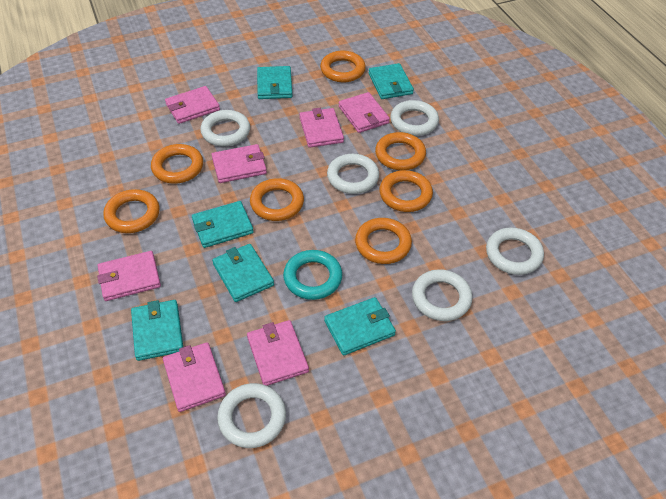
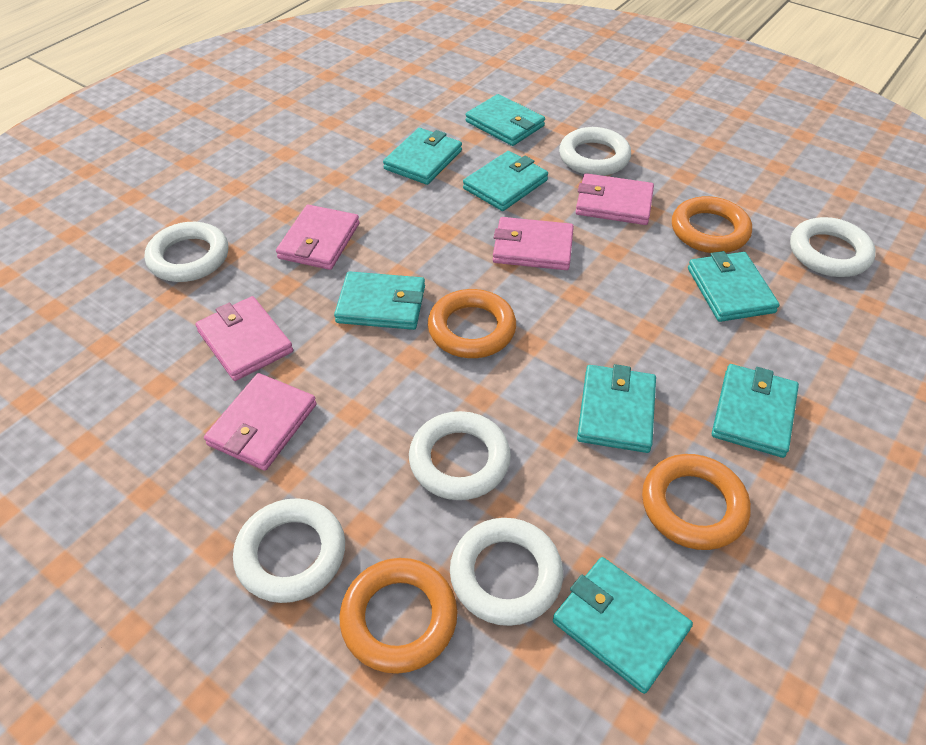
orange ring: [103,189,160,233] [151,144,203,184] [250,178,304,221] [320,51,366,82] [355,218,412,264] [375,132,426,170] [380,170,433,212] = 7 -> [340,558,457,674] [428,289,516,358] [642,454,751,550] [672,196,752,253] = 4
pink wallet: [97,251,161,301] [163,342,226,412] [165,86,220,124] [211,144,267,183] [247,320,309,386] [299,108,344,148] [338,92,390,133] = 7 -> [195,296,293,381] [204,373,317,471] [276,205,360,270] [493,217,574,270] [576,173,654,225] = 5
turquoise ring: [283,250,342,300] = 1 -> none = 0
turquoise wallet: [131,300,183,361] [192,201,254,248] [212,244,274,302] [257,66,292,99] [324,297,396,356] [369,63,414,99] = 6 -> [334,271,425,330] [383,128,462,185] [463,151,548,211] [466,94,545,146] [553,557,693,694] [577,364,656,453] [688,251,780,322] [712,364,799,458] = 8

